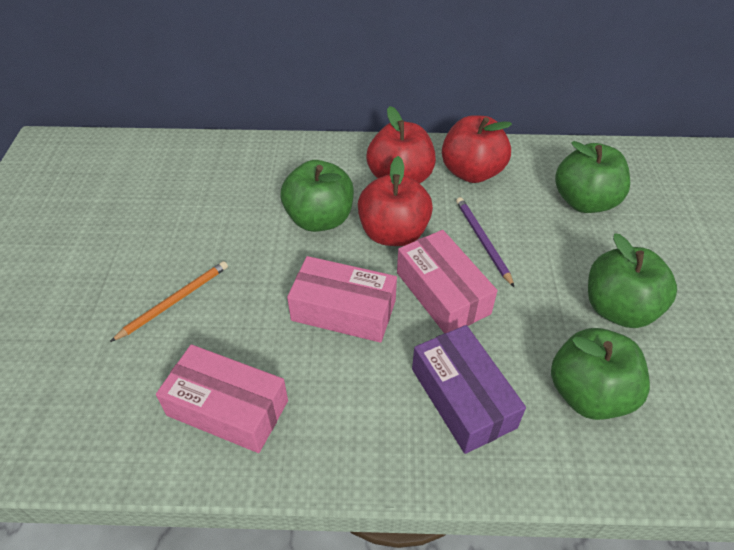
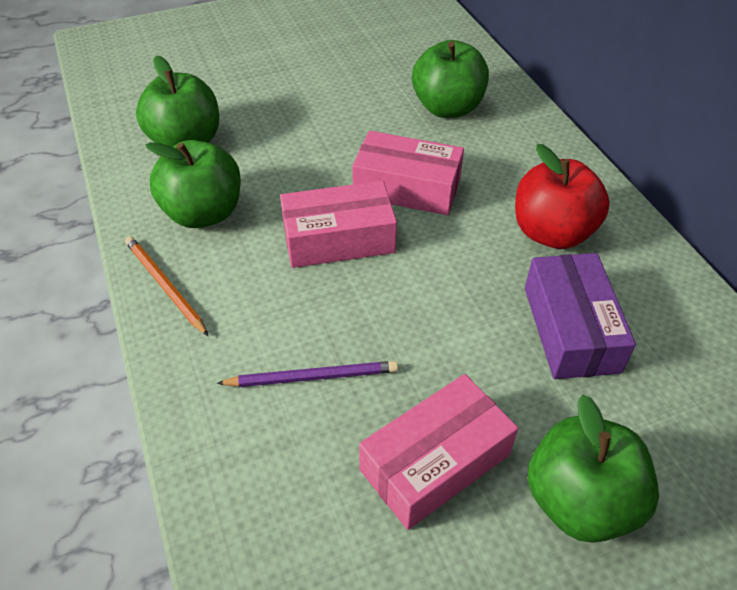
red apple: [358,156,433,246] [366,106,436,184] [442,115,512,183] = 3 -> [515,144,610,249] = 1

